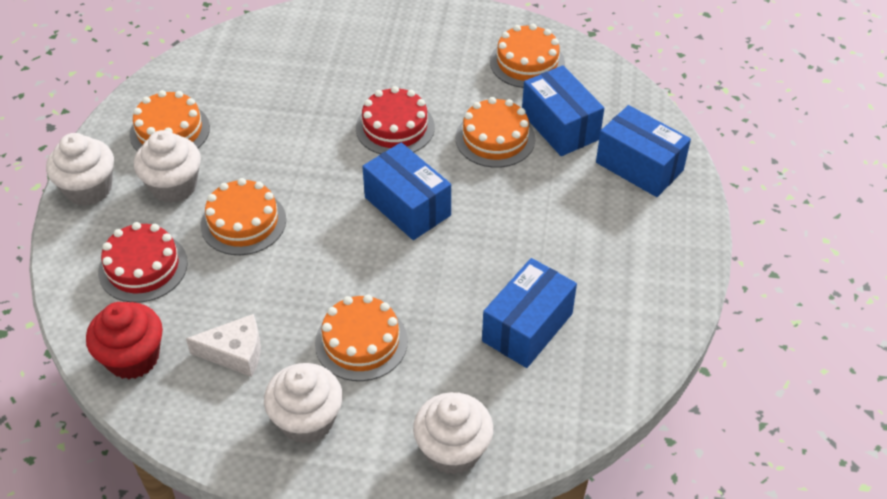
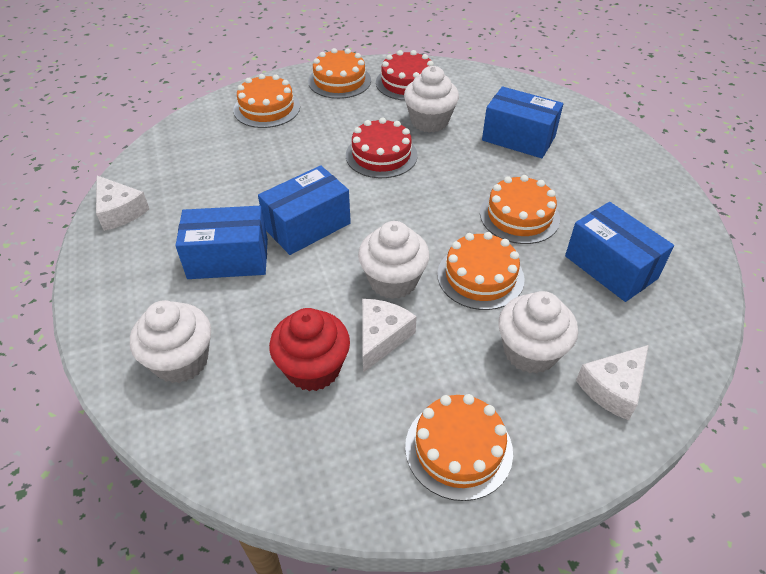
white cheese: [186,314,261,377] = 1 -> [96,176,149,231] [362,299,417,373] [576,345,649,420] = 3

